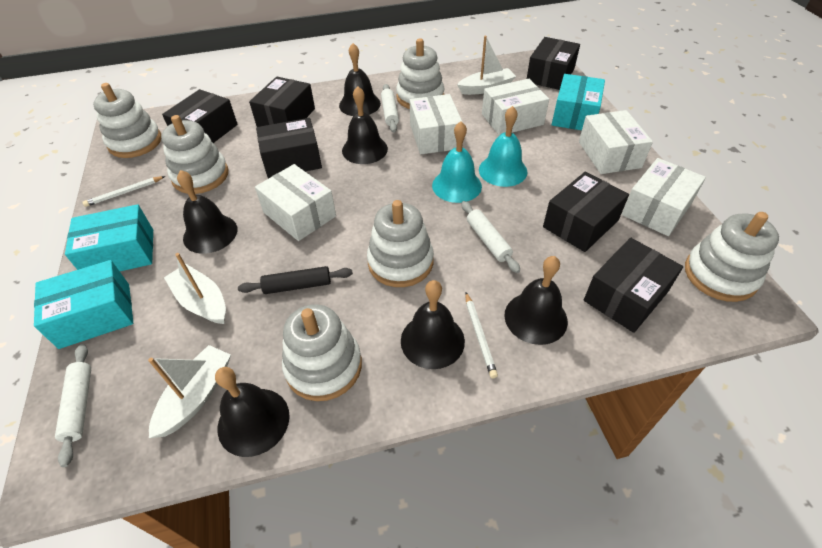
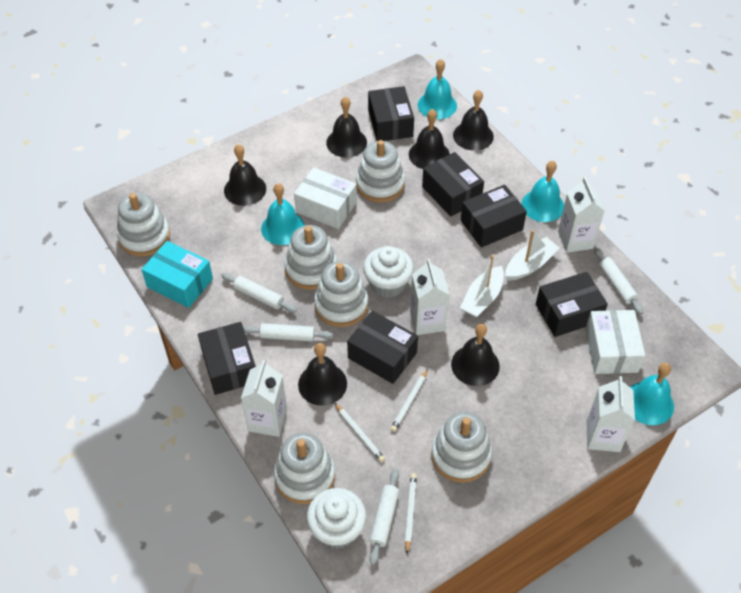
black rolling pin: [238,266,353,294] = 1 -> none = 0
turquoise bell: [432,121,482,203] [479,106,527,187] = 2 -> [261,184,305,245] [418,59,457,119] [522,161,564,222] [630,363,674,425] = 4
turquoise box: [34,260,133,349] [65,204,153,271] [552,74,605,130] = 3 -> [141,241,213,308] = 1
white boat: [148,345,231,438] [164,253,226,324] [457,36,516,95] = 3 -> [460,255,504,318] [505,230,559,281] = 2
white box: [255,164,336,241] [410,94,462,154] [482,79,549,135] [579,110,653,174] [622,158,706,236] = 5 -> [294,167,357,229] [585,310,645,374] = 2
white carton: none = 0 -> [241,360,287,437] [410,259,450,335] [558,177,605,253] [587,376,635,452] = 4
white cupcake: none = 0 -> [307,488,367,549] [363,246,414,298] = 2
white pencil: [83,176,165,207] [465,292,498,378] = 2 -> [335,403,385,462] [391,369,428,432] [405,473,417,554] = 3
white rolling pin: [55,344,91,467] [381,84,399,133] [461,201,520,273] = 3 -> [221,273,297,313] [243,323,333,342] [369,469,399,565] [594,248,644,315] = 4

